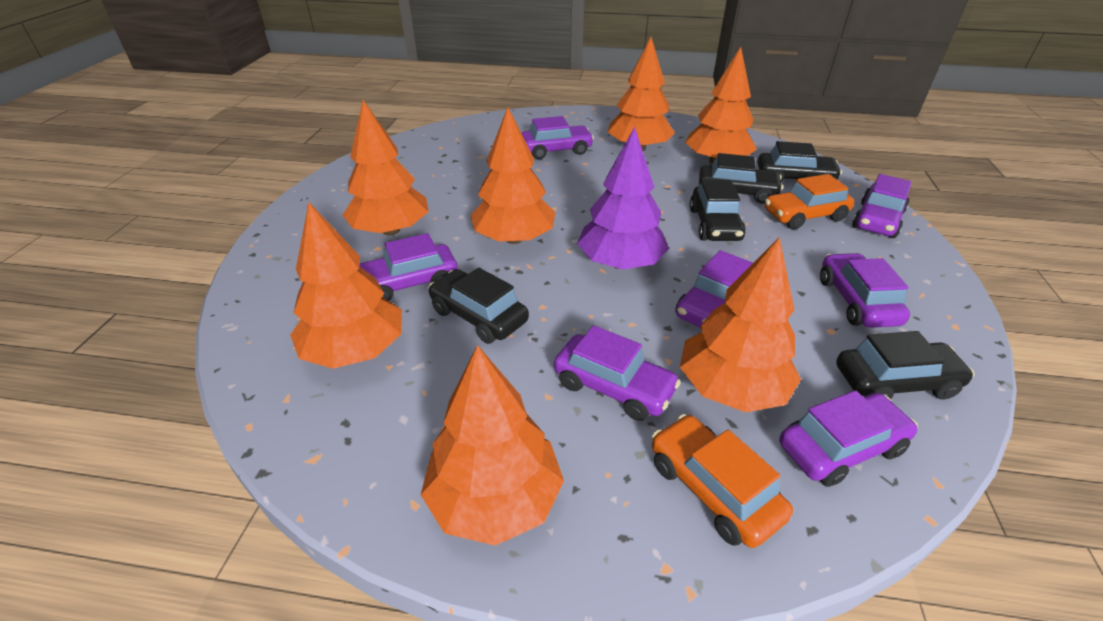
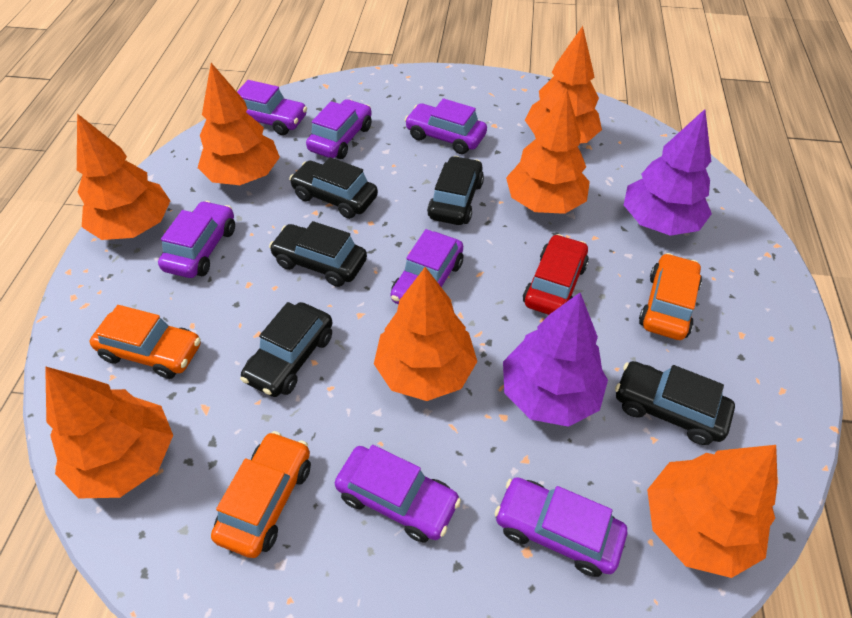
orange car: [652,414,793,548] [765,174,854,229] = 2 -> [90,305,201,379] [211,431,311,558] [639,253,702,340] = 3
purple tree: [577,127,669,269] = 1 -> [503,293,608,427] [624,109,712,236] = 2
red car: none = 0 -> [523,234,589,315] = 1

